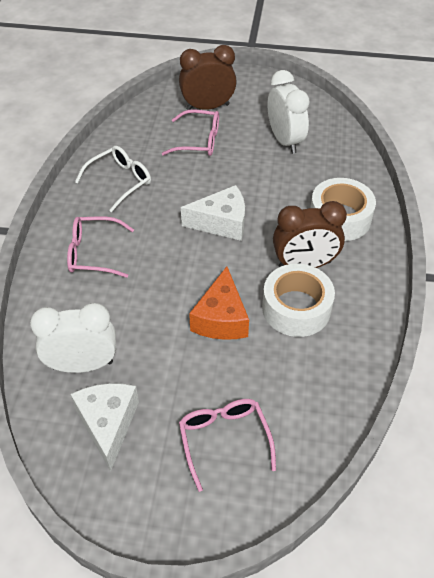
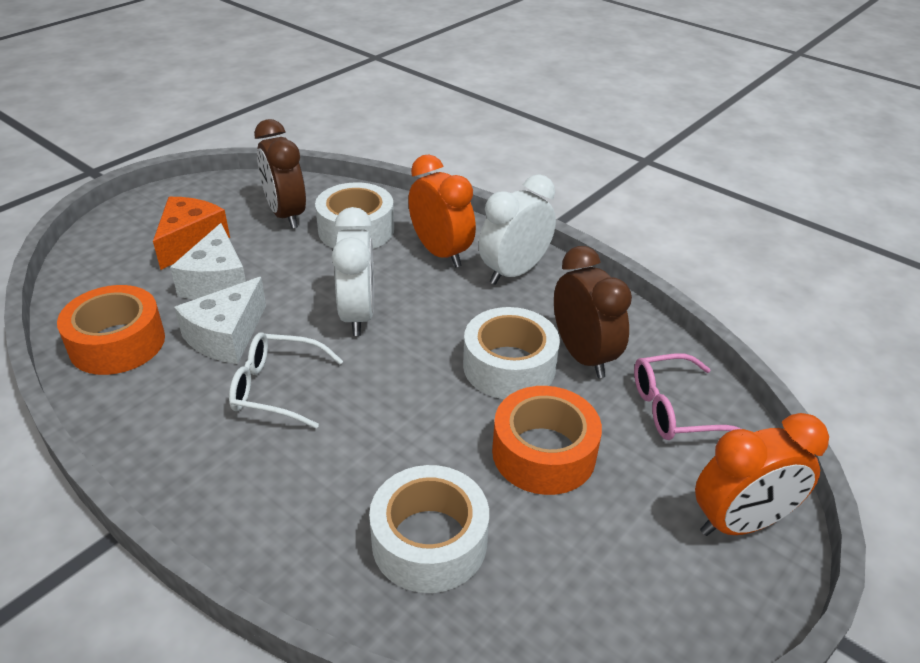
orange clock: none = 0 -> [408,155,476,268] [695,413,829,536] = 2
orange tape: none = 0 -> [57,285,165,375] [492,386,602,495] = 2
pink glasses: [67,217,134,278] [162,110,219,156] [179,399,276,492] = 3 -> [634,353,741,440] = 1
white tape: [262,264,335,337] [310,178,376,241] = 2 -> [315,182,394,249] [369,465,489,593] [463,307,560,399] = 3

